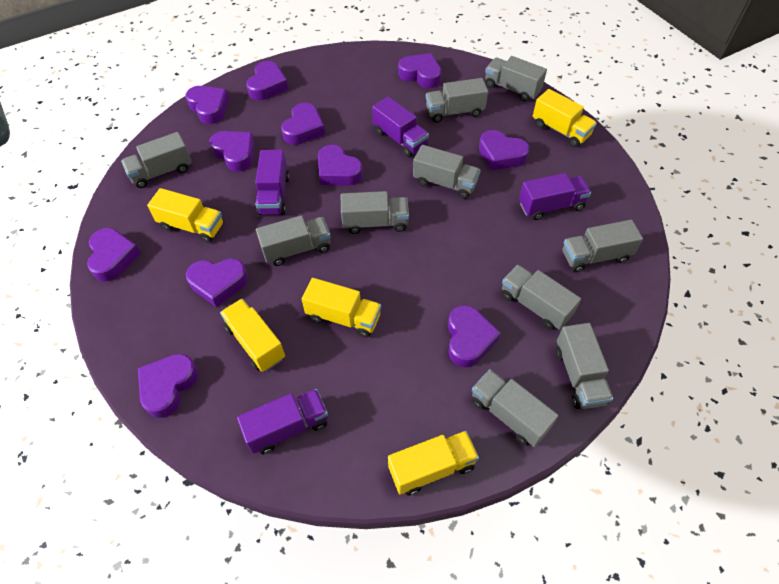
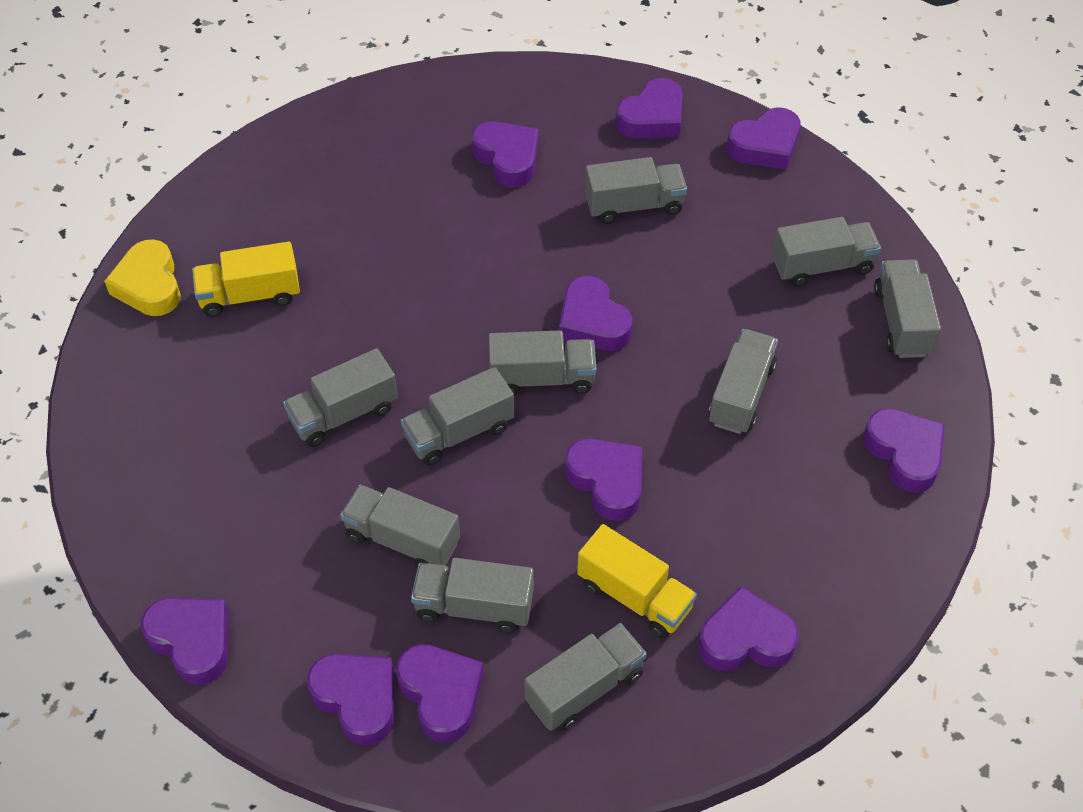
purple heart: [87,228,141,281] [138,354,198,418] [185,86,229,124] [186,258,248,307] [209,131,255,171] [246,61,288,100] [281,103,325,145] [318,145,363,186] [398,53,442,88] [448,305,501,368] [479,130,530,171] = 11 -> [141,598,228,685] [307,654,394,746] [396,644,483,743] [472,121,538,187] [559,276,632,351] [565,439,642,521] [616,78,683,139] [698,586,799,671] [727,107,800,170] [864,408,945,493] = 10
purple truck: [237,389,328,454] [255,150,289,215] [372,97,429,157] [519,173,591,220] = 4 -> none = 0
yellow heart: none = 0 -> [104,239,181,316] = 1
yellow truck: [147,188,223,243] [220,299,285,372] [302,278,381,338] [388,431,479,495] [533,89,597,147] = 5 -> [192,241,300,317] [577,524,697,638] = 2

